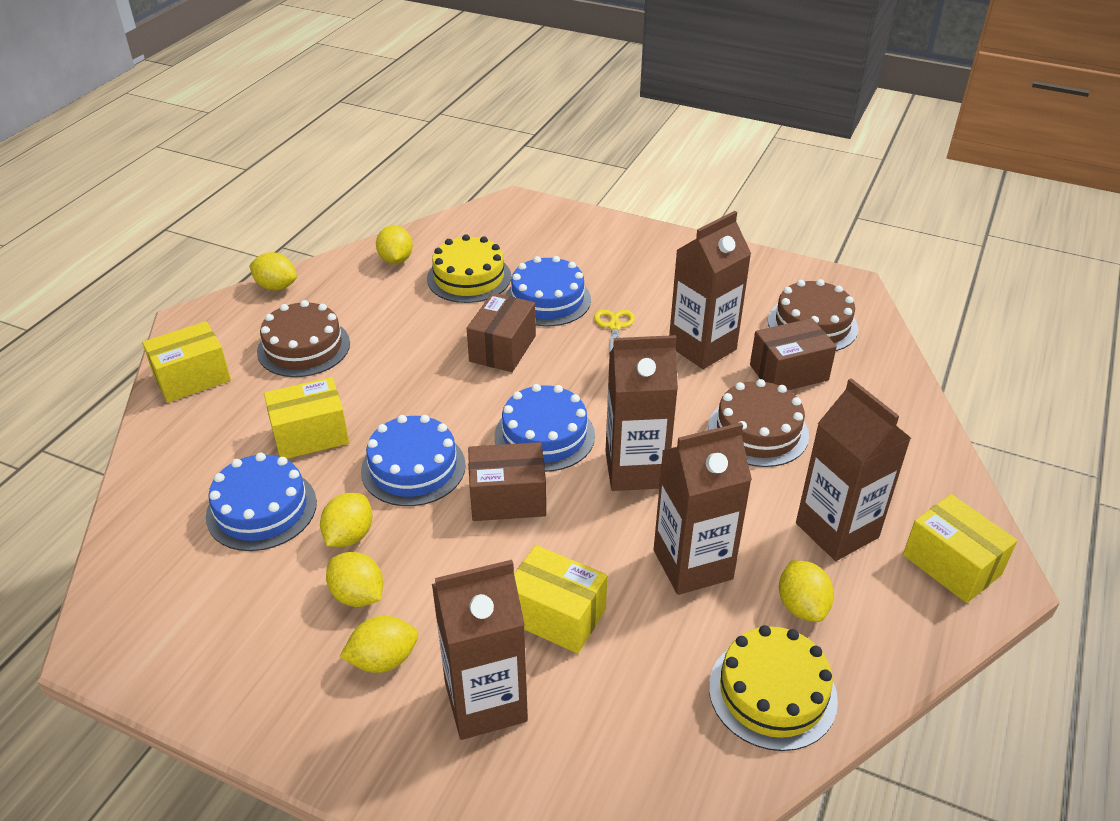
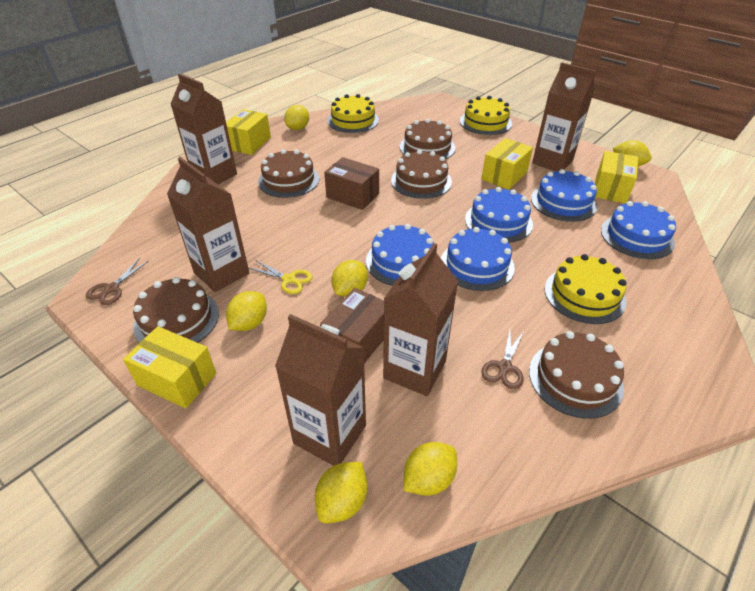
blue cake: [206,453,317,551] [361,415,466,506] [495,384,595,472] [506,256,591,326] = 4 -> [366,224,434,286] [441,227,515,291] [465,187,533,243] [531,169,597,222] [601,201,676,259] = 5
brown box: [467,293,536,372] [468,442,546,521] [750,318,837,390] = 3 -> [320,288,384,363] [324,157,379,210] = 2
brown cake: [257,300,350,377] [708,379,809,467] [768,279,858,351] = 3 -> [133,277,219,343] [258,149,319,198] [391,150,452,199] [400,119,455,159] [529,331,624,419] = 5
brown scissors: none = 0 -> [86,258,149,305] [481,330,524,389] = 2
yellow cake: [427,234,511,303] [709,625,838,751] = 2 -> [327,94,379,133] [460,96,512,135] [544,254,626,324] = 3

